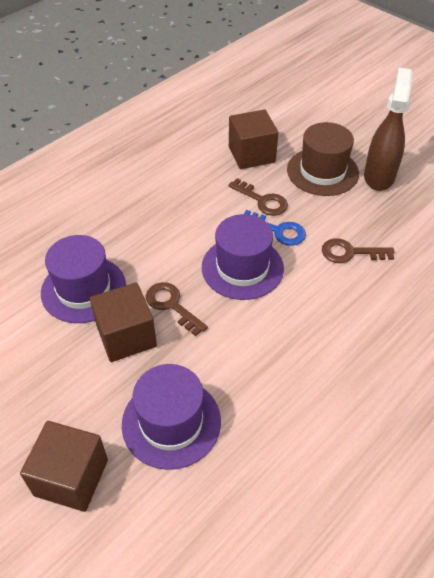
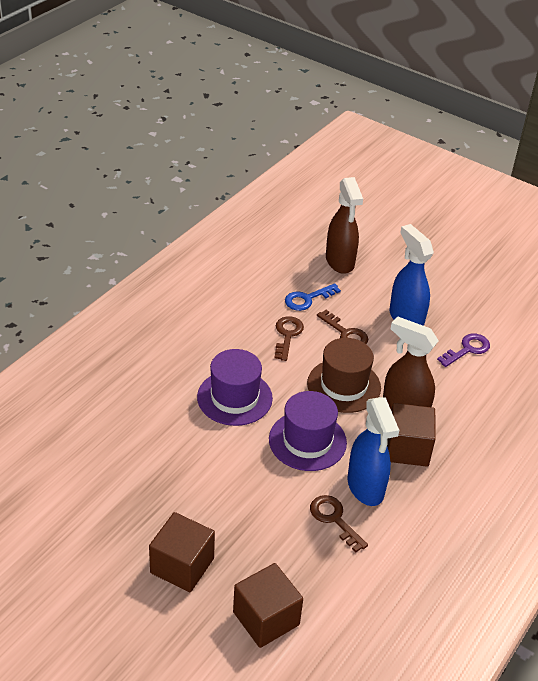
blue spray bottle: none = 0 -> [347,397,399,506] [390,224,434,326] = 2
brown spray bottle: [364,68,413,191] = 1 -> [326,177,363,274] [383,316,439,410] = 2
purple hat: [41,235,126,323] [122,364,221,470] [202,214,284,300] = 3 -> [197,349,273,426] [269,391,347,471] = 2
purple key: none = 0 -> [437,333,490,367] = 1

